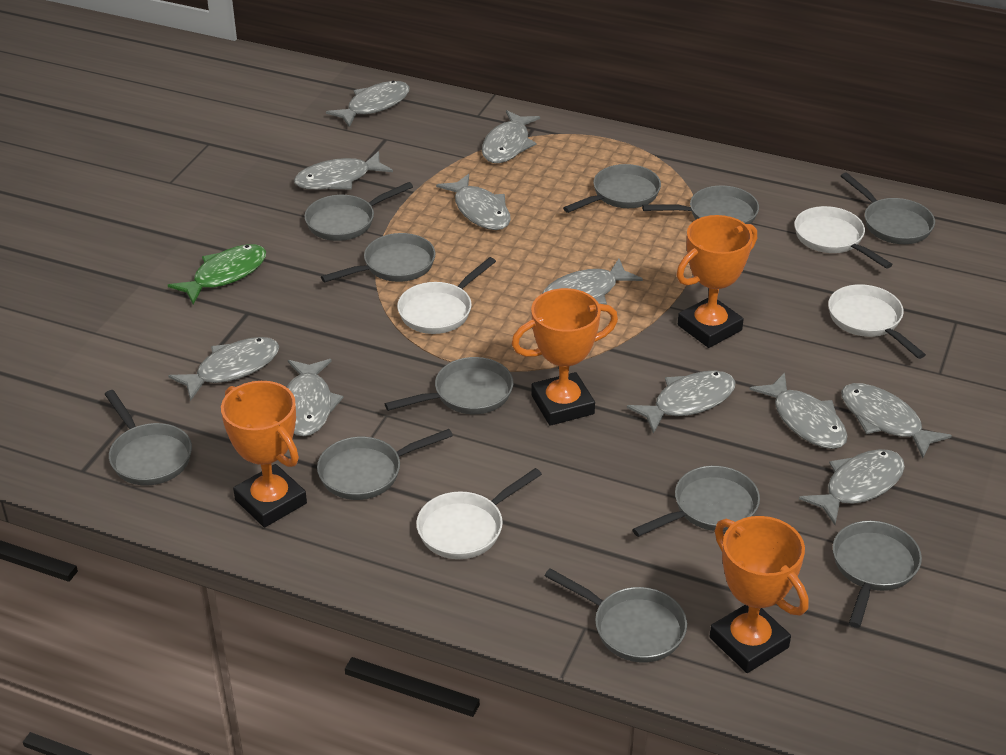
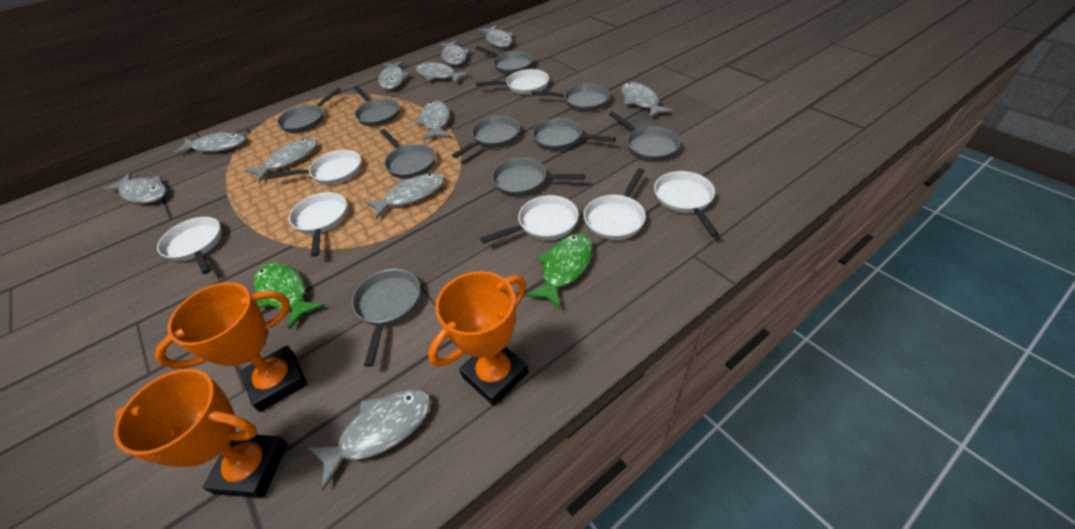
green fish: [168,244,266,305] = 1 -> [254,262,325,329] [525,233,593,309] = 2
grey pan: [105,390,192,485] [304,182,413,241] [317,429,453,500] [321,233,436,282] [385,357,513,414] [545,568,687,663] [563,164,661,213] [632,466,760,537] [642,185,759,224] [833,521,922,628] [841,172,935,244] = 11 -> [277,88,341,133] [352,269,420,367] [354,86,399,126] [380,129,435,179] [452,116,520,158] [476,46,533,75] [492,158,585,196] [532,84,610,112] [532,118,616,151] [609,112,680,161] = 10
orange trophy: [221,381,307,527] [511,288,618,426] [676,215,757,348] [709,516,809,673] = 4 -> [114,369,288,498] [155,282,307,412] [428,271,529,406] = 3
white pan: [397,257,496,334] [416,468,542,559] [794,206,893,269] [828,284,926,359] = 4 -> [157,217,222,274] [269,150,361,185] [289,192,347,257] [476,69,549,95] [480,195,579,244] [584,168,646,240] [654,171,719,237] = 7

